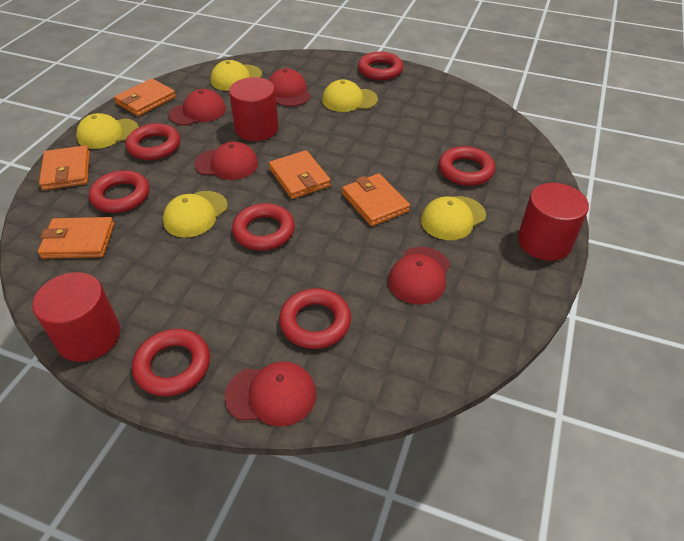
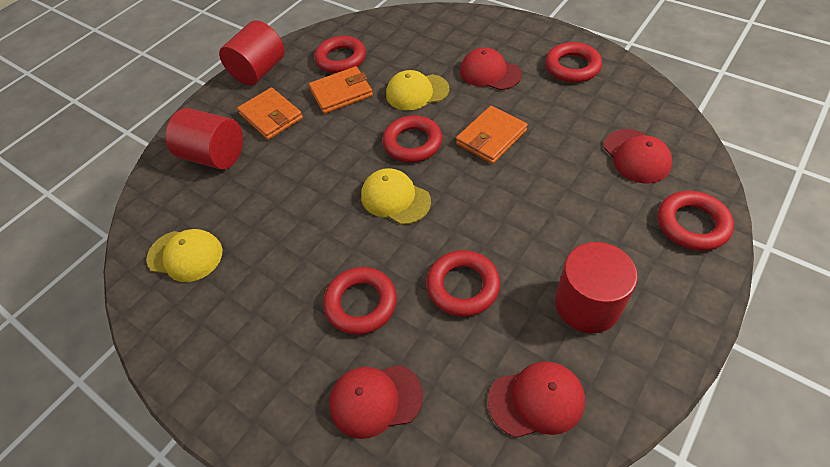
orange wallet: [38,217,114,259] [39,145,90,190] [114,78,176,116] [269,150,331,199] [342,173,410,226] = 5 -> [237,87,303,140] [309,66,373,114] [456,106,528,164] = 3
red cap: [169,89,226,126] [194,142,258,180] [225,361,317,426] [268,68,311,107] [388,247,450,305] = 5 -> [329,365,423,439] [460,48,522,90] [488,361,585,438] [604,129,672,184] = 4
red ring: [89,170,149,213] [126,123,180,160] [132,329,210,396] [232,203,295,251] [279,288,351,349] [358,52,403,80] [439,146,495,186] = 7 -> [314,36,366,73] [323,267,397,335] [382,115,442,163] [426,250,500,317] [545,42,602,83] [658,191,734,251] = 6
yellow cap: [76,113,139,149] [163,191,228,238] [211,60,262,91] [322,79,378,112] [421,196,486,240] = 5 -> [146,229,223,282] [361,168,431,225] [386,70,449,110] = 3

